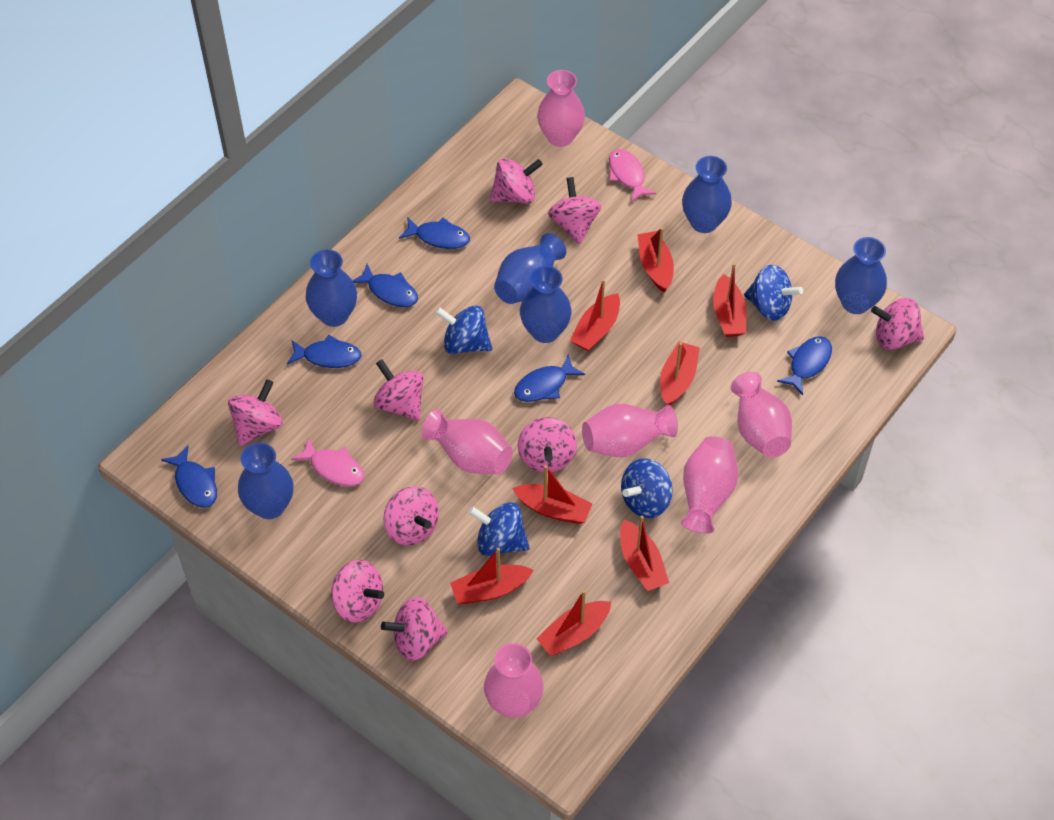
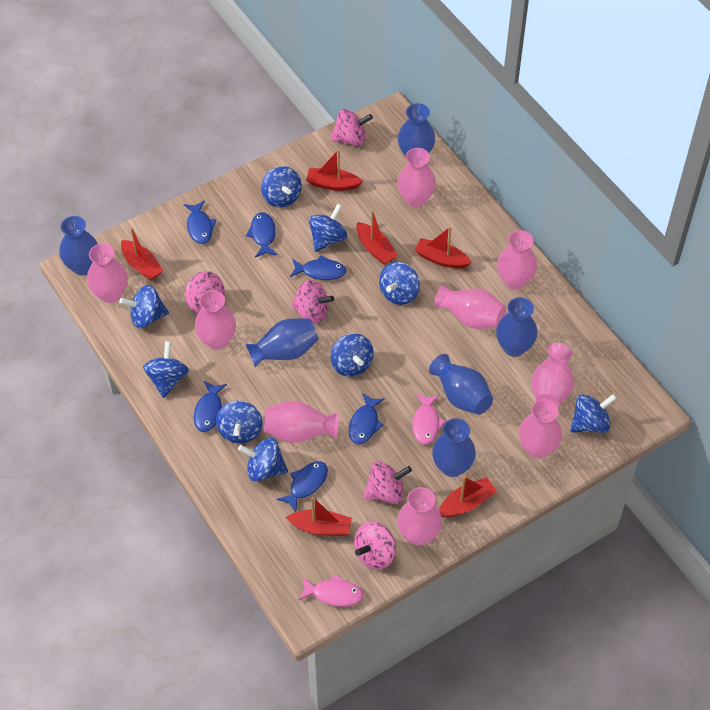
blue spinning top: [435,305,492,354] [468,502,530,556] [621,458,673,518] [744,265,803,321] = 4 -> [119,285,169,328] [143,341,189,398] [216,400,262,444] [238,438,288,481] [261,166,302,208] [309,204,347,252] [331,333,374,377] [379,262,420,305] [570,394,617,433] = 9
pink spinning top: [228,379,283,446] [331,560,384,623] [374,359,424,421] [381,597,448,661] [384,486,439,545] [490,158,543,204] [518,417,577,473] [548,177,601,244] [871,298,924,350] = 9 -> [185,271,225,314] [291,280,334,324] [331,109,373,146] [354,522,396,570] [363,462,412,504] = 5
pink vase: [421,409,513,474] [484,643,544,718] [537,70,585,147] [582,404,678,457] [681,436,738,534] [731,372,792,458] = 6 -> [87,243,128,303] [195,290,236,350] [264,401,339,443] [397,148,436,207] [397,487,442,546] [434,285,506,329] [497,230,537,290] [519,399,562,458] [532,343,574,407] = 9
red boat: [450,548,534,604] [512,465,593,524] [536,590,611,656] [570,279,620,351] [620,516,669,591] [637,227,674,292] [660,342,700,405] [713,263,746,337] = 8 -> [121,227,164,281] [286,497,352,536] [306,149,363,191] [356,210,398,265] [414,226,472,268] [439,476,497,517] = 6

